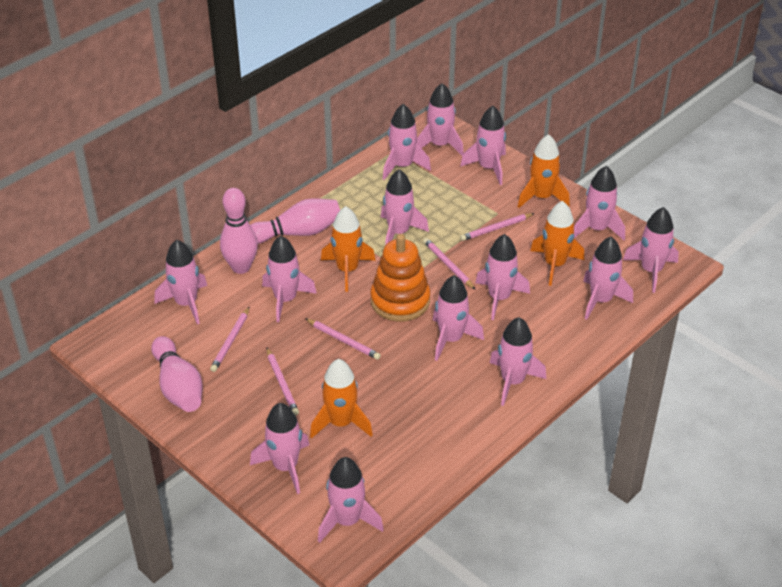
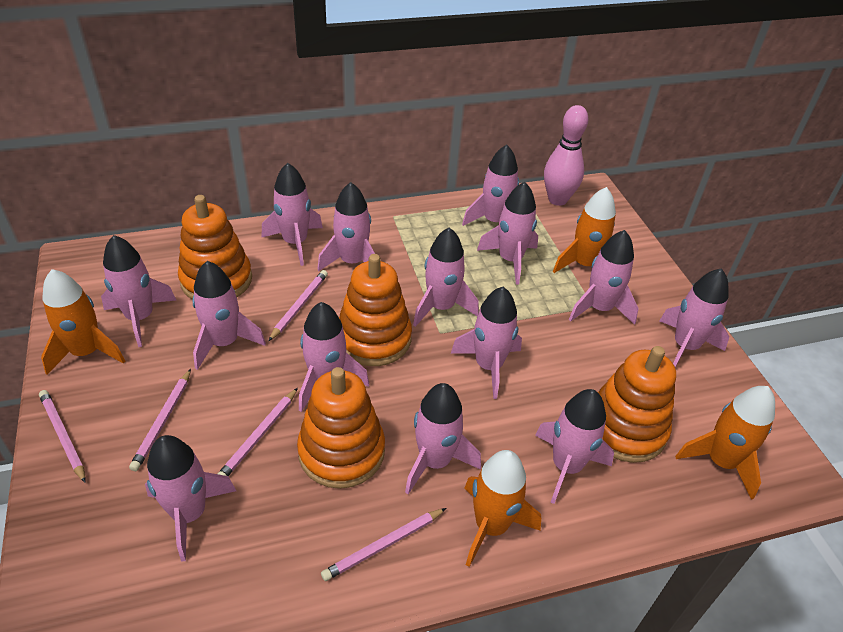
orange stacking toy: [370,234,430,322] = 1 -> [178,195,252,300] [297,367,385,489] [339,254,412,366] [598,346,676,463] = 4
pink bowling pin: [151,336,203,412] [220,188,258,274] [250,198,340,244] = 3 -> [544,105,589,206] = 1

